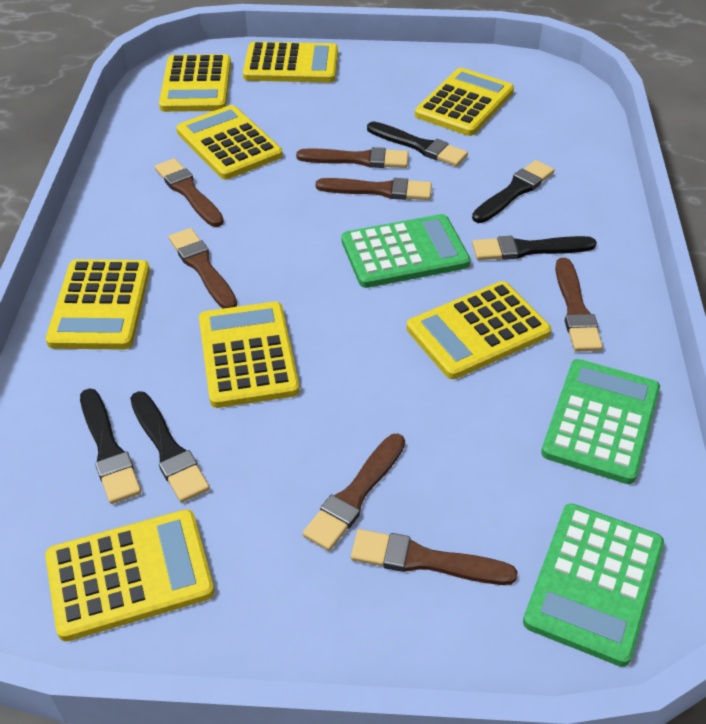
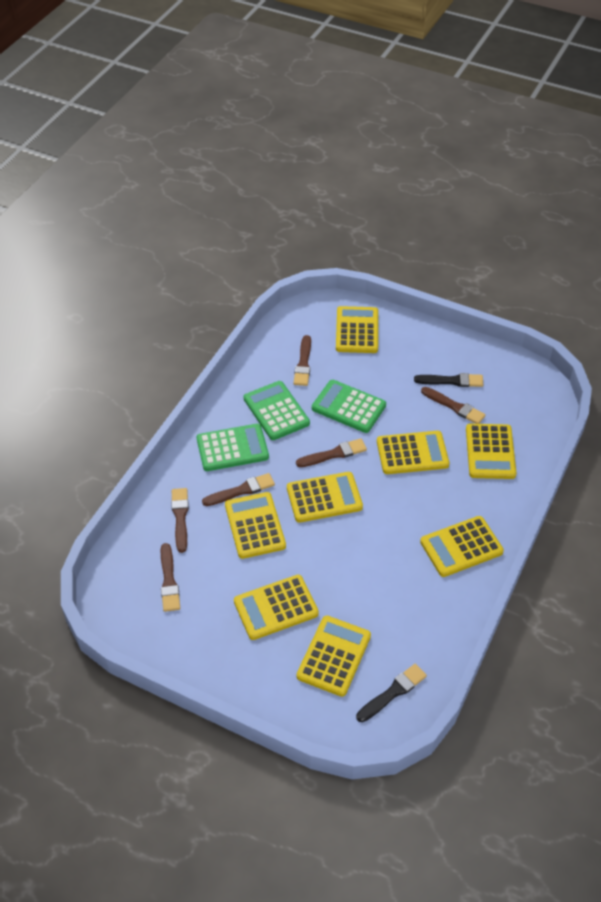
black brush: [80,388,141,504] [130,391,210,503] [367,121,468,166] [472,160,554,223] [472,236,597,260] = 5 -> [356,664,427,722] [414,373,483,387] = 2
brown brush: [155,158,224,227] [169,228,237,308] [296,147,409,168] [303,434,405,551] [316,178,432,200] [351,529,518,585] [555,258,603,351] = 7 -> [161,543,180,612] [171,488,189,553] [202,473,275,506] [293,335,311,386] [296,439,367,467] [421,387,486,424] = 6

